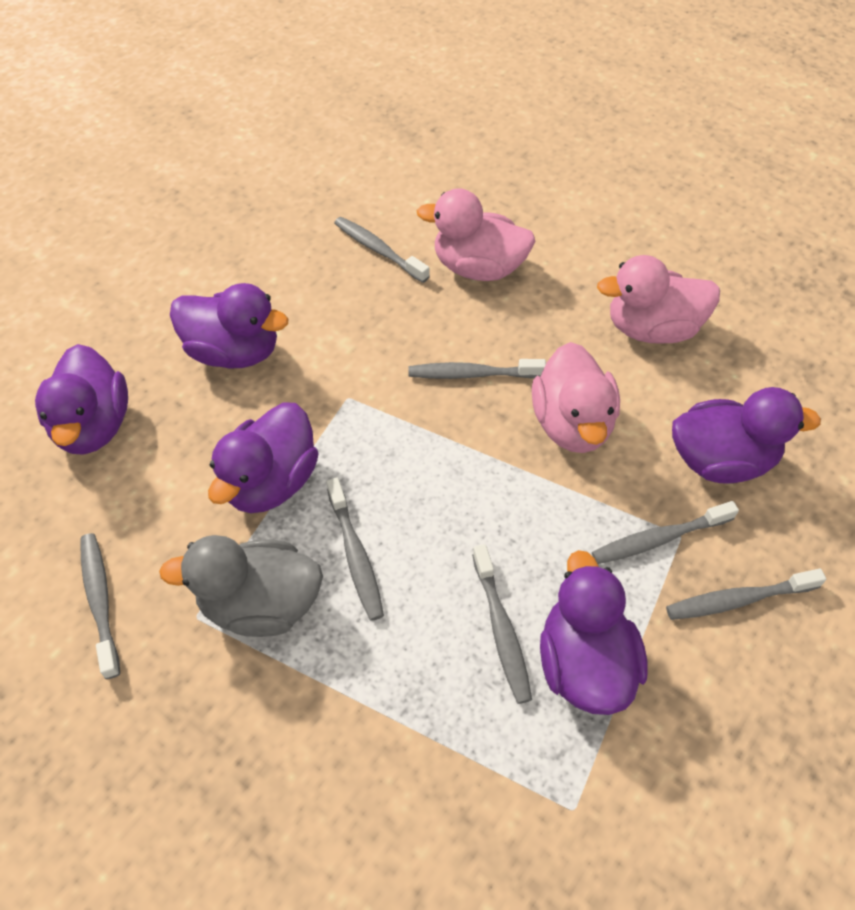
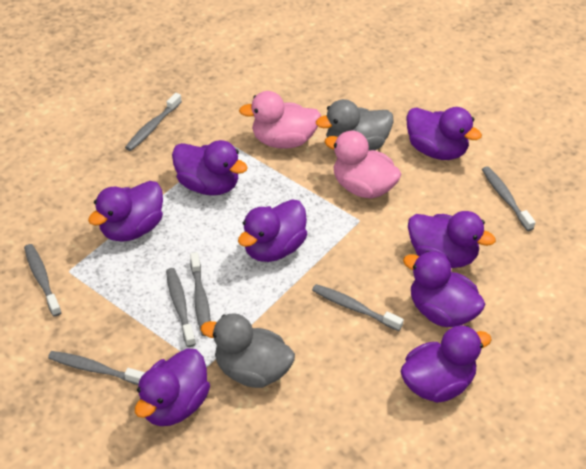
grey duck: [159,535,323,637] = 1 -> [201,313,295,388] [316,99,394,150] = 2
pink duck: [417,188,535,281] [532,342,620,453] [597,255,720,344] = 3 -> [239,91,321,149] [325,131,401,199] = 2
purple duck: [35,344,128,455] [170,283,289,368] [208,403,319,513] [540,550,648,715] [672,387,821,484] = 5 -> [88,181,163,242] [135,348,210,426] [172,140,248,196] [238,199,307,262] [401,325,492,403] [403,251,485,327] [406,107,482,160] [408,211,496,268] = 8

